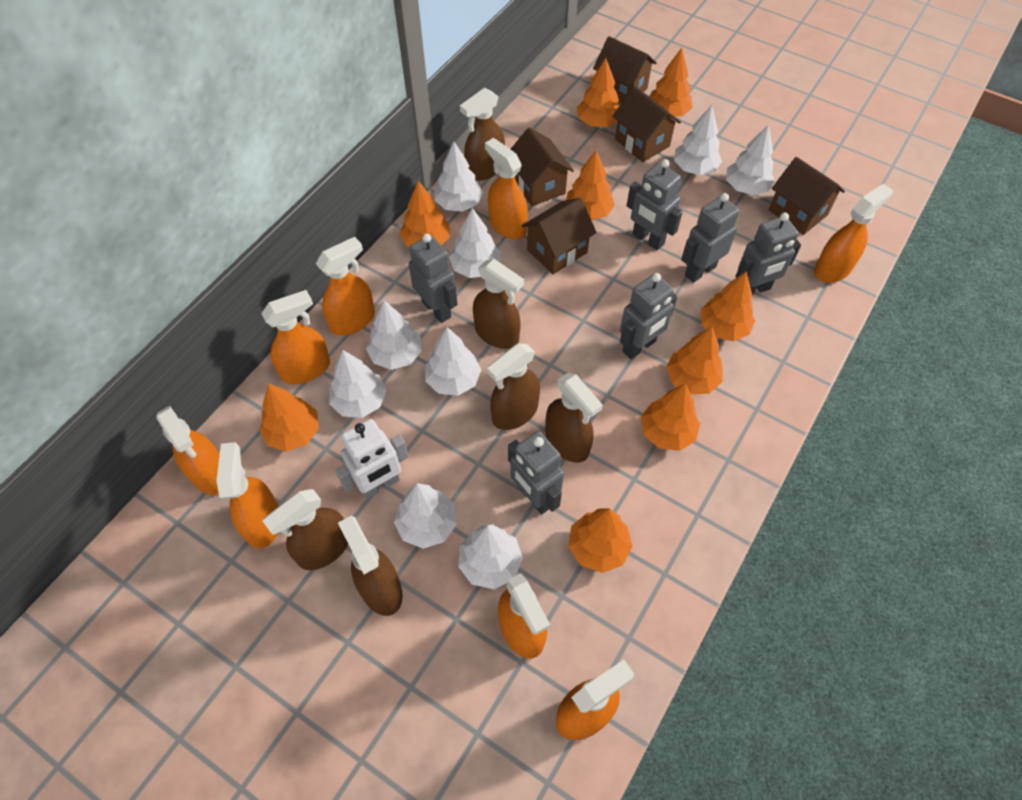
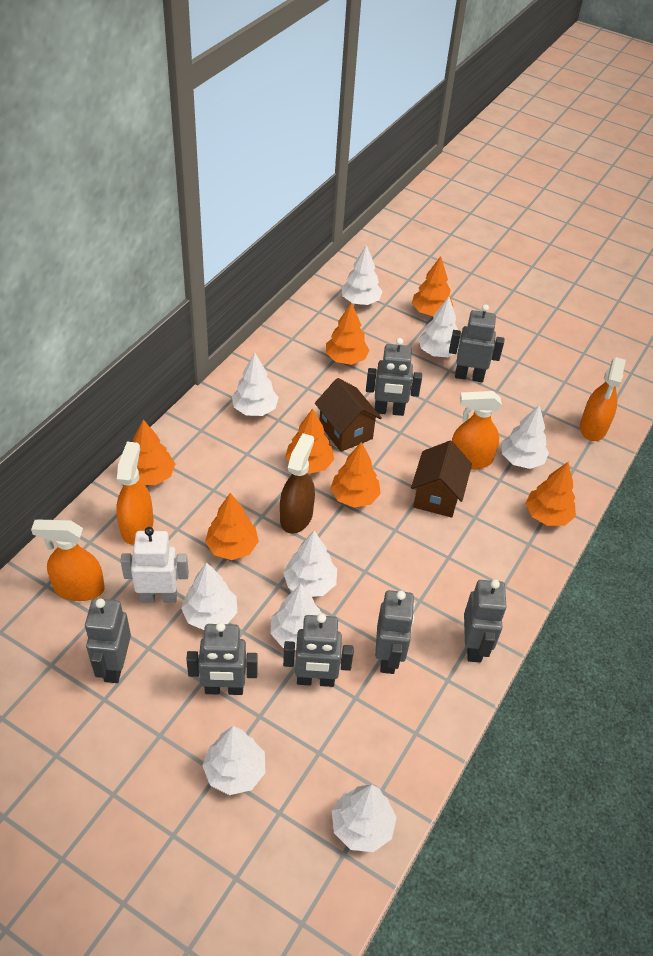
brown house: [511,127,574,206] [522,198,597,274] [593,36,657,104] [613,86,681,162] [769,157,845,235] = 5 -> [315,378,382,452] [411,441,472,518] = 2
brown spray bottle: [262,489,348,570] [338,516,403,616] [460,88,505,181] [473,259,524,349] [487,344,540,430] [545,373,603,463] = 6 -> [280,433,315,534] = 1
grey robot: [409,234,457,323] [508,431,564,515] [620,273,677,359] [626,159,683,250] [681,193,740,283] [735,213,801,296] = 6 -> [85,598,131,683] [186,622,258,695] [283,613,354,687] [366,338,422,416] [375,590,415,674] [449,304,504,382] [464,579,507,663] = 7
orange spray bottle: [156,406,220,495] [216,442,279,549] [261,290,330,384] [316,237,375,336] [485,138,528,239] [498,573,550,658] [556,660,634,740] [814,184,893,283] = 8 -> [31,520,105,601] [116,442,153,544] [452,391,502,470] [580,357,626,441] = 4
orange tree: [259,383,319,452] [399,181,450,247] [566,150,615,220] [568,508,633,573] [577,58,619,127] [641,383,700,451] [649,48,693,117] [666,326,722,394] [701,272,755,341] = 9 -> [133,420,175,485] [205,493,259,560] [285,408,334,474] [326,302,370,365] [330,442,381,508] [412,256,454,316] [526,462,576,526] = 7

